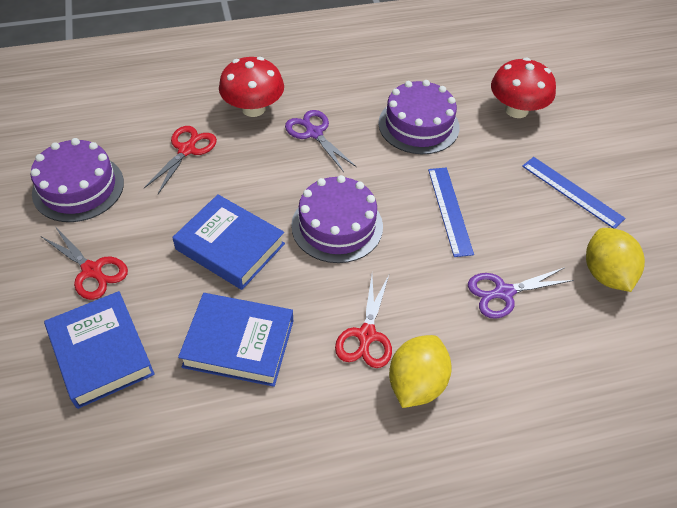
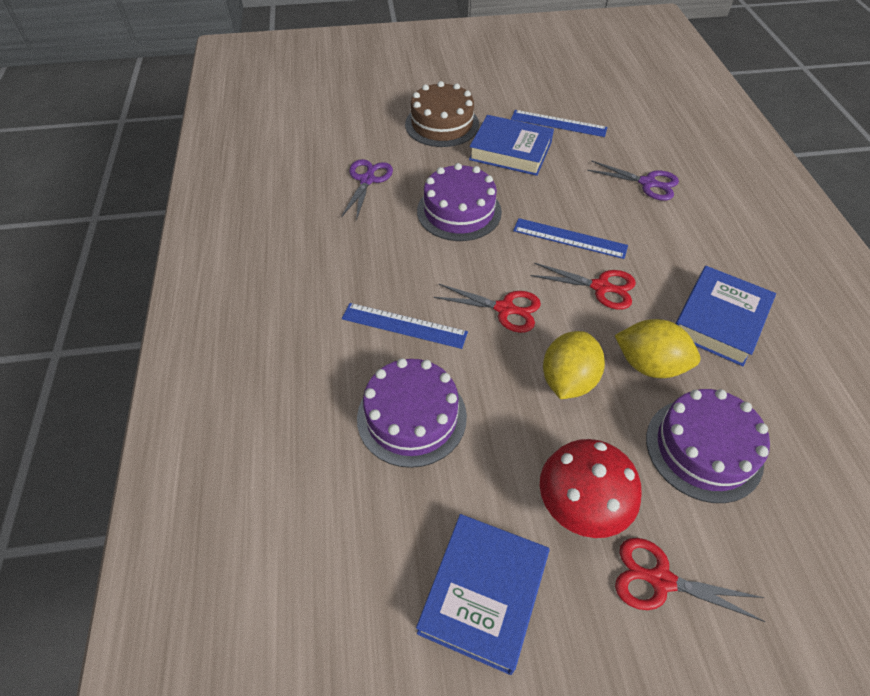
blue ruler: [428,168,474,257] [522,157,626,229] = 2 -> [342,303,468,349] [511,110,607,137] [513,218,628,259] = 3
brown cake: none = 0 -> [405,81,479,147] = 1
red mushroom: [219,57,284,117] [491,58,556,118] = 2 -> [540,439,642,538] = 1

